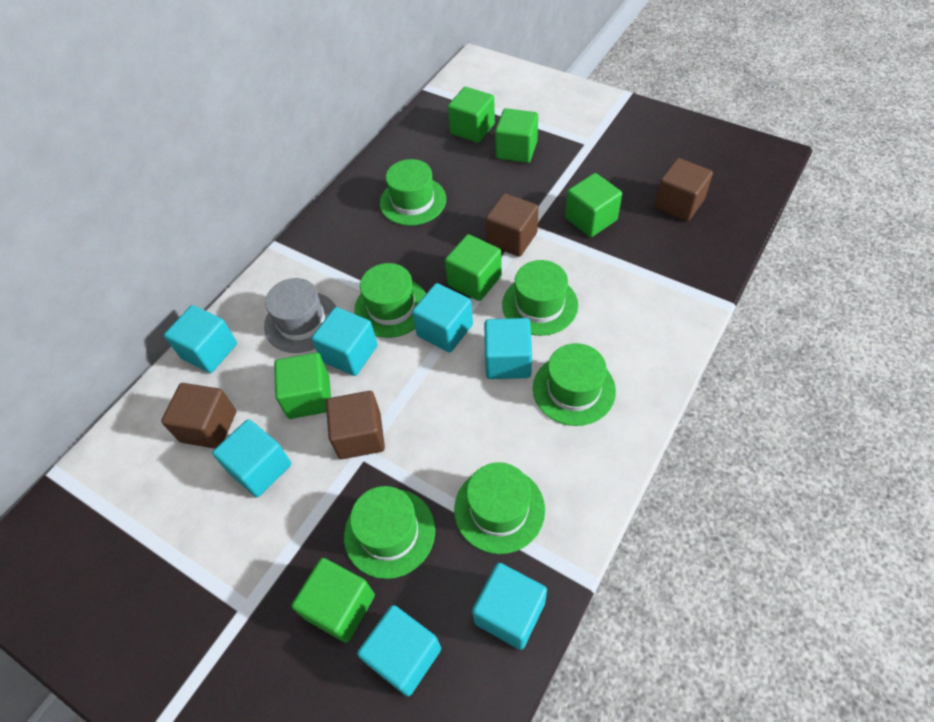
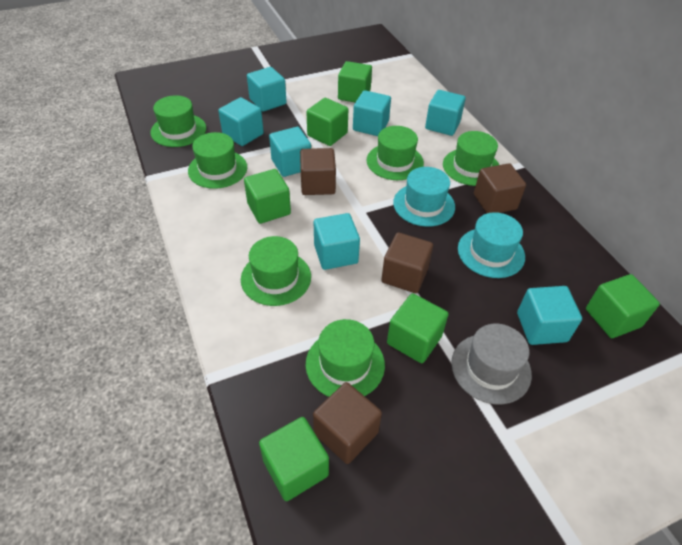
turquoise hat: none = 0 -> [393,167,455,227] [458,212,525,278] = 2

